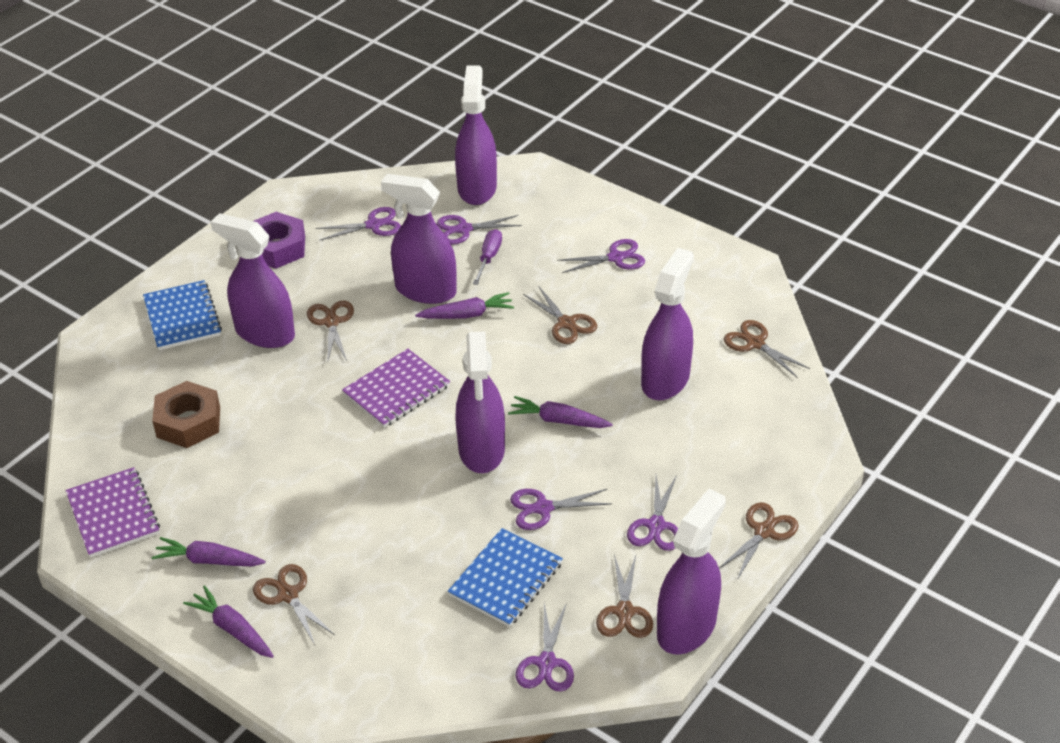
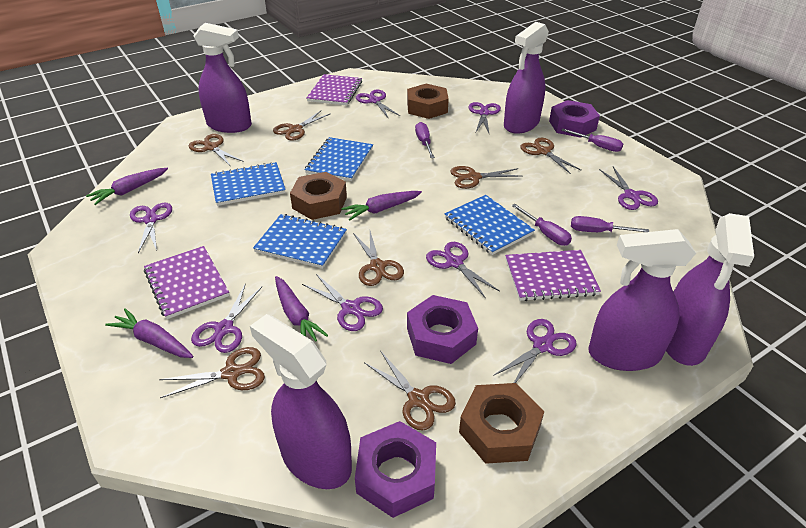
blue notebook: [143,280,222,350] [448,528,563,627] = 2 -> [211,162,286,206] [253,214,347,268] [305,137,373,181] [444,195,535,255] = 4
brown nut: [152,381,220,448] = 1 -> [290,172,347,220] [407,84,449,119] [459,383,545,464] = 3
brown scissors: [253,564,335,645] [307,301,354,364] [523,286,597,344] [596,555,653,638] [719,502,799,580] [724,320,810,377] = 6 -> [159,347,265,398] [189,134,244,166] [273,111,331,141] [353,231,404,286] [364,350,456,431] [450,166,523,189] [520,138,582,174] = 7
purple notebook: [66,467,160,558] [342,349,450,428] = 2 -> [144,246,229,319] [307,74,362,106] [505,250,601,301] = 3
purple nut: [254,212,305,269] = 1 -> [355,421,436,518] [407,295,478,364] [549,100,600,138] = 3
purple scissors: [316,207,401,241] [437,215,522,245] [510,489,612,530] [515,603,574,691] [557,239,645,273] [627,475,678,551] = 6 -> [130,202,172,253] [191,283,262,353] [302,274,383,331] [356,90,400,118] [426,242,500,299] [468,102,501,133] [493,319,577,383] [599,167,658,210] = 8
purple screwdriver: [473,229,502,285] = 1 -> [415,122,435,158] [512,204,572,246] [561,129,623,152] [571,216,649,232] = 4
purple spray bottle: [211,213,295,348] [381,174,457,304] [455,65,497,205] [455,331,505,473] [641,248,694,400] [657,489,726,655] = 6 -> [193,23,252,133] [250,314,352,489] [504,22,549,134] [588,229,696,371] [666,213,754,366] = 5

